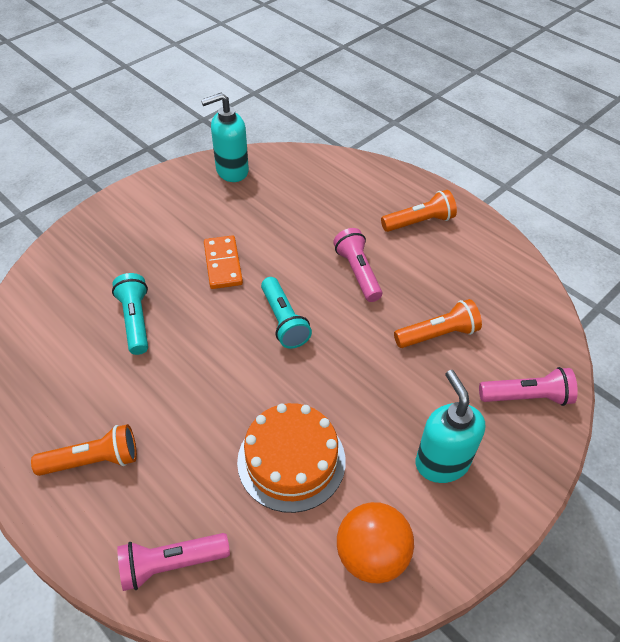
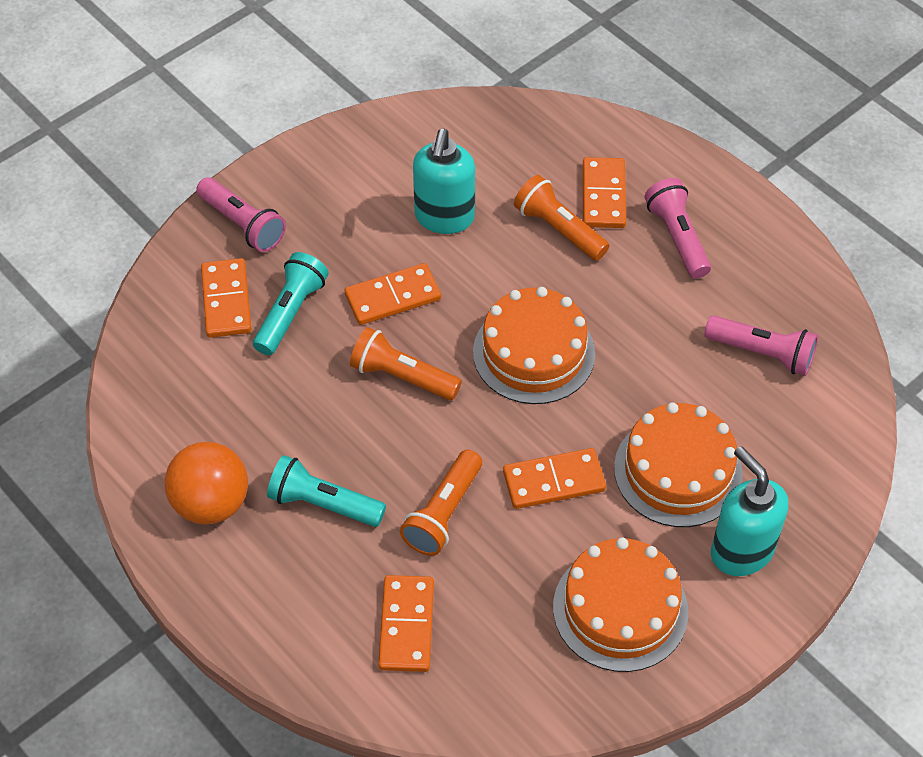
orange cake: [237,403,346,513] = 1 -> [473,287,595,404] [553,538,688,672] [614,402,743,527] = 3
orange domino: [204,235,243,289] = 1 -> [201,258,252,338] [345,263,441,325] [378,575,434,672] [503,448,606,509] [583,157,626,228] = 5

